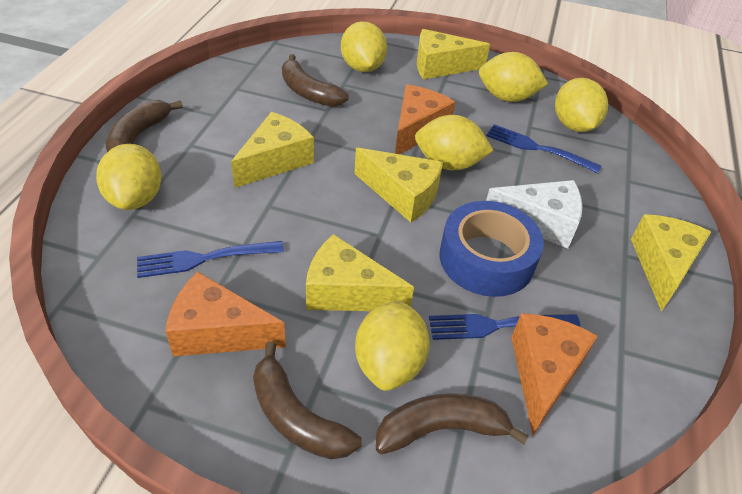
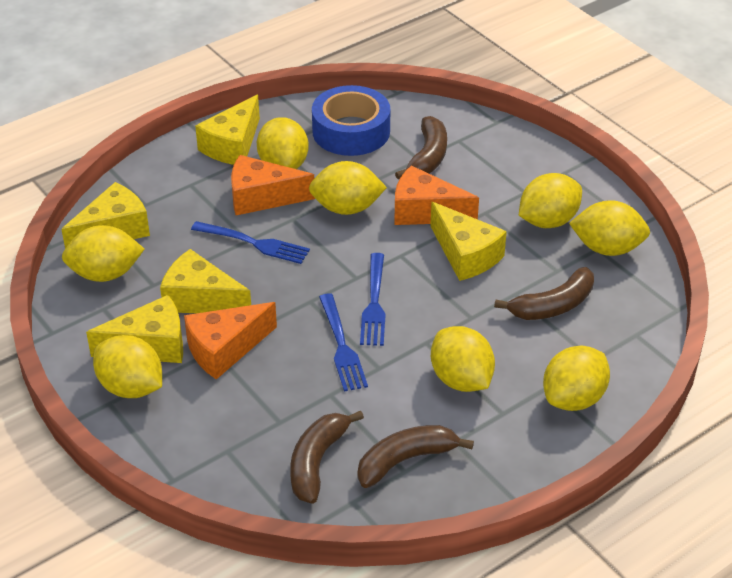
white cheese: [486,180,583,248] = 1 -> none = 0
yellow lemon: [96,144,162,210] [341,21,387,72] [355,301,430,391] [415,115,494,170] [479,52,548,102] [555,78,608,132] = 6 -> [62,225,145,282] [93,335,162,398] [257,117,309,169] [309,161,387,215] [431,326,495,392] [519,173,582,228] [543,346,610,411] [569,200,650,256] = 8

